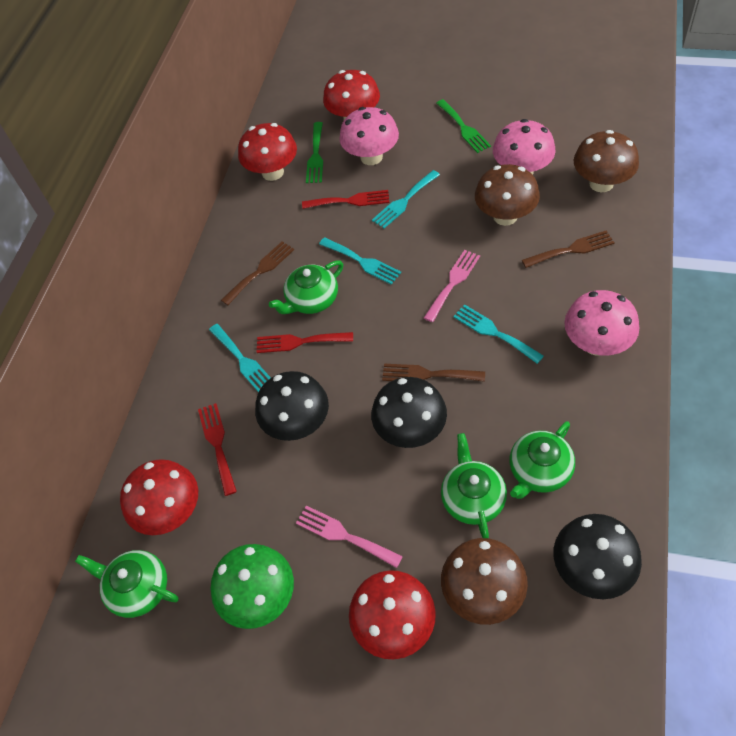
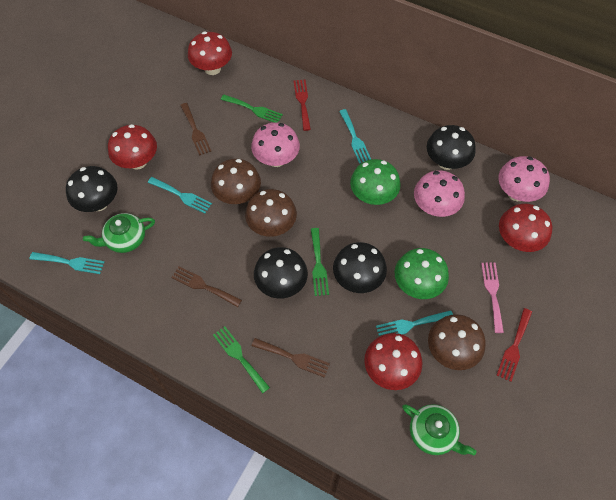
black mushroom: [255,371,329,441] [371,377,447,448] [554,514,642,599] = 3 -> [66,166,117,212] [254,247,308,298] [333,242,387,293] [427,125,476,170] = 4
green fork: [306,122,323,183] [436,99,491,153] = 2 -> [213,326,270,394] [221,95,283,123] [311,228,329,296] = 3
green mushroom: [211,544,294,629] = 1 -> [350,159,401,205] [395,248,449,299] = 2
green teapot: [75,550,179,618] [269,260,343,314] [441,433,507,538] [510,421,575,499] = 4 -> [83,213,155,253] [402,404,477,455] = 2
pink fork: [296,505,403,568] [424,250,480,322] = 2 -> [481,263,504,333] = 1
red fork: [198,403,237,496] [256,332,353,353] [302,190,389,209] = 3 -> [294,80,311,131] [497,308,532,382] = 2

